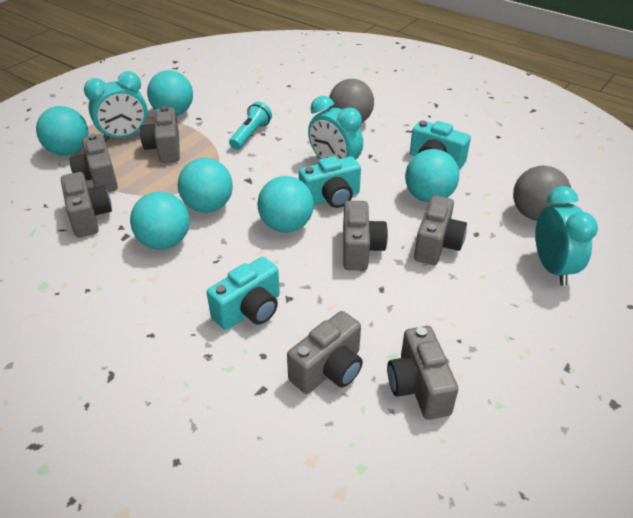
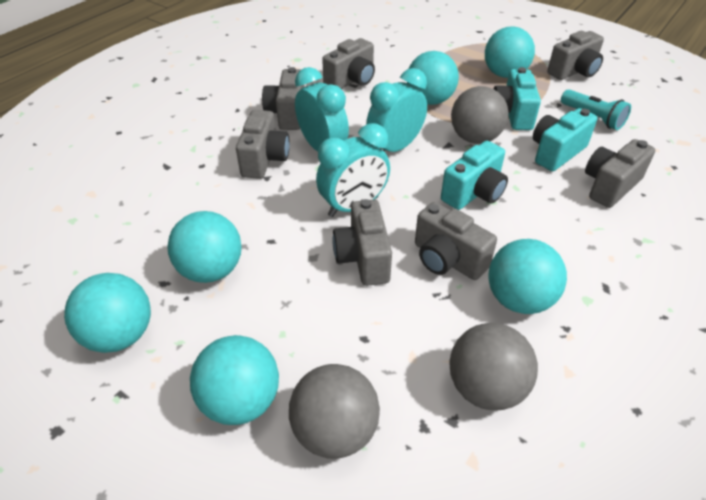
grey ball: [329,79,374,123] [513,166,571,221] = 2 -> [289,364,380,459] [449,323,538,410] [451,86,508,144] = 3

